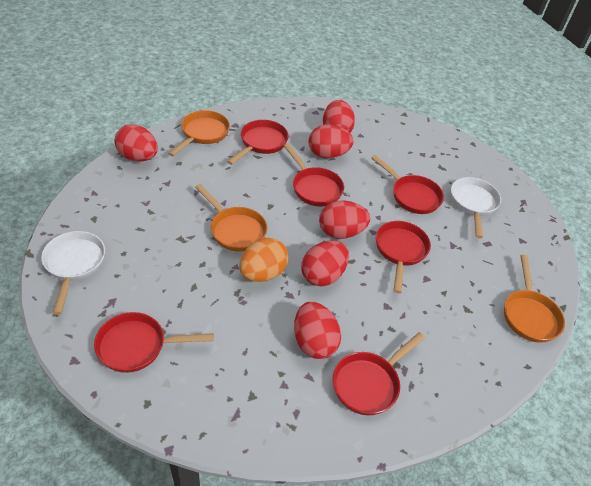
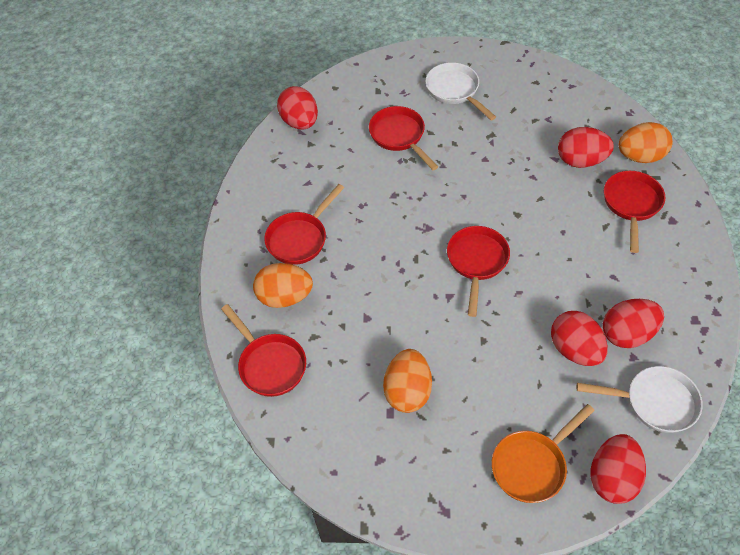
orange egg: [239,238,288,282] = 1 -> [253,263,313,308] [383,349,432,413] [618,122,673,163] = 3
orange pan: [168,110,230,156] [195,184,267,252] [504,255,565,343] = 3 -> [492,404,595,503] = 1
red egg: [115,124,158,162] [294,302,341,359] [301,240,349,286] [308,124,354,158] [319,200,370,239] [323,100,355,133] = 6 -> [277,86,318,129] [551,311,608,366] [558,127,614,168] [591,434,646,504] [603,299,664,348] = 5
red pan: [94,312,214,373] [227,120,289,165] [284,144,344,206] [333,332,425,415] [371,155,444,214] [376,221,431,293] = 6 -> [221,304,306,397] [264,184,344,265] [369,106,438,170] [447,226,510,317] [604,171,665,253] = 5

